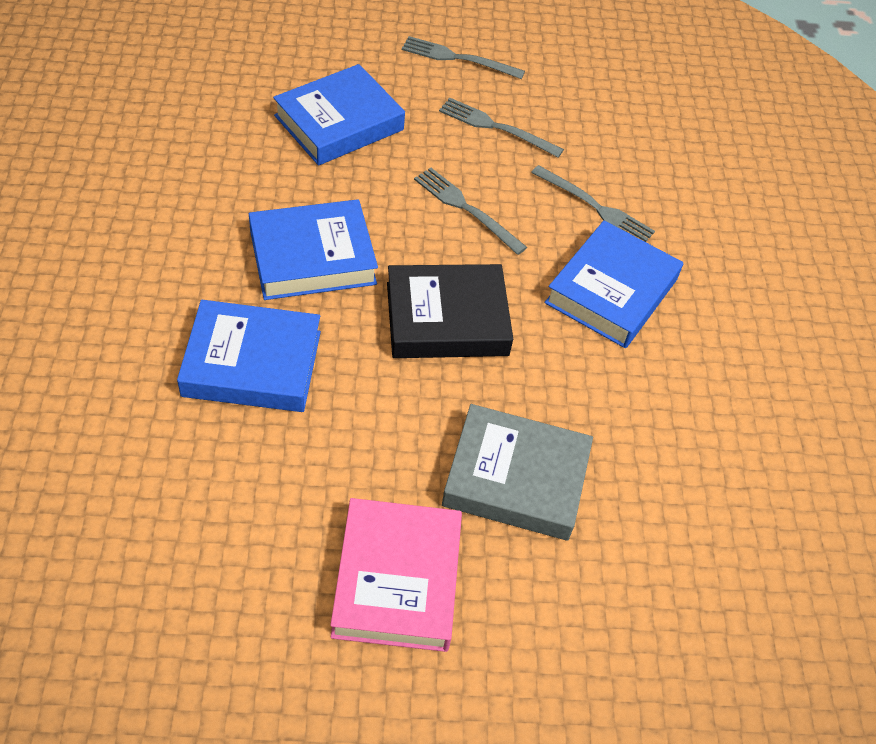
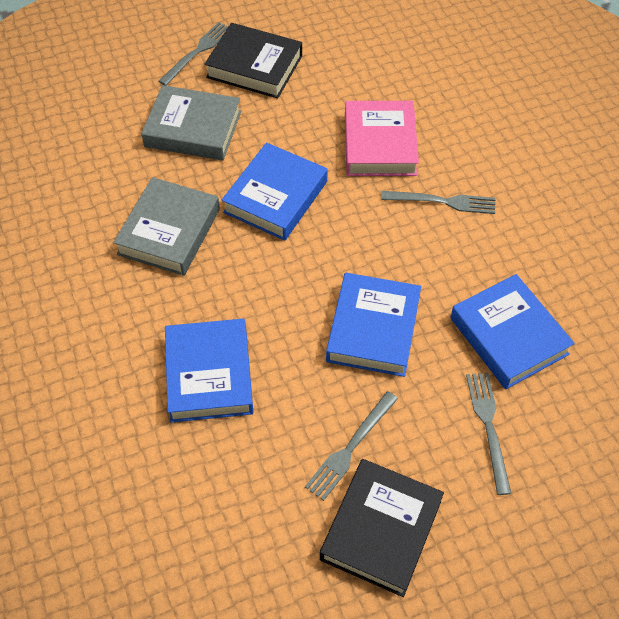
black book: [387,264,513,358] = 1 -> [204,23,302,98] [320,459,444,597] = 2
grey book: [442,404,593,541] = 1 -> [113,177,220,276] [141,85,241,160] = 2

